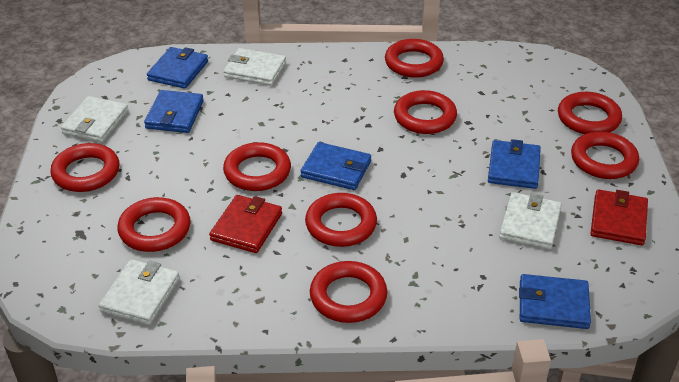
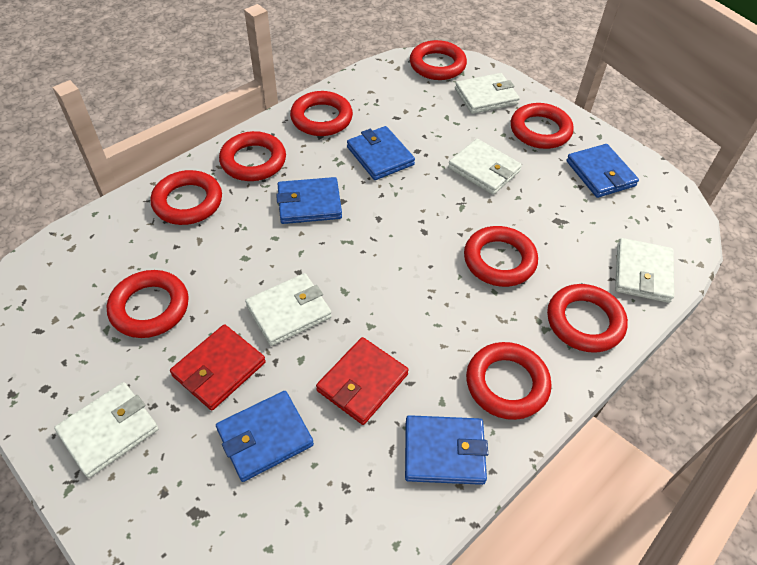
white wallet: [61,96,129,142] [99,259,180,325] [224,48,286,86] [499,192,562,250] = 4 -> [54,382,158,478] [245,273,332,346] [448,139,522,195] [455,73,520,114] [615,238,674,303] = 5

